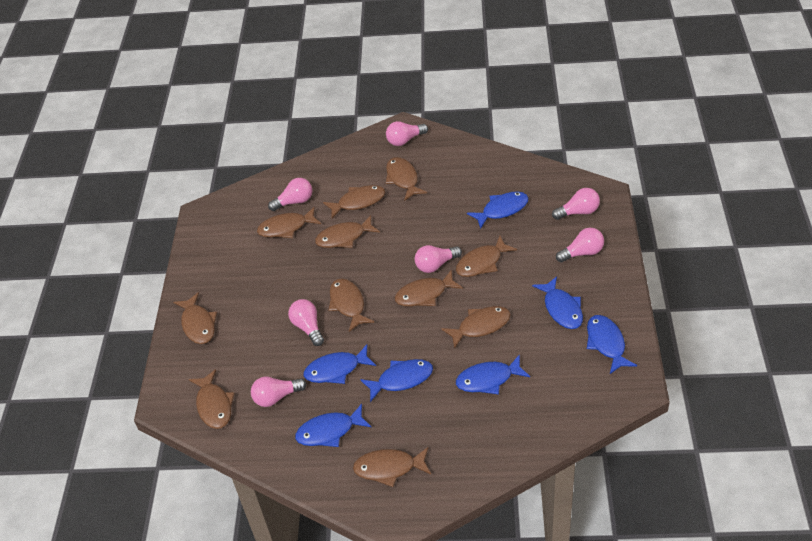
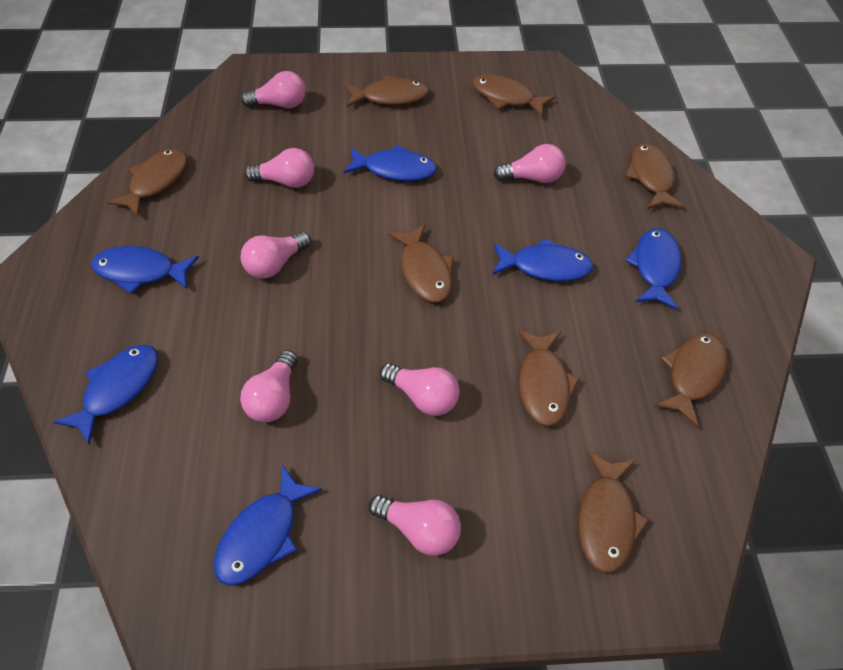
blue fish: [295,404,371,447] [304,345,376,384] [360,359,433,402] [456,354,530,395] [467,192,529,229] [532,276,583,329] [587,315,637,374] = 7 -> [53,345,158,445] [91,246,199,294] [213,465,322,586] [343,145,437,181] [492,238,593,281] [625,228,682,309] = 6
brown fish: [173,292,217,344] [189,369,235,429] [257,207,321,238] [315,215,380,248] [323,185,385,218] [328,279,375,332] [353,447,431,487] [386,157,427,201] [395,270,463,307] [441,306,511,349] [456,236,517,277] = 11 -> [107,149,188,217] [345,75,429,107] [388,224,454,302] [472,74,555,117] [518,330,580,426] [578,450,649,573] [625,143,685,209] [654,333,727,428] = 8

